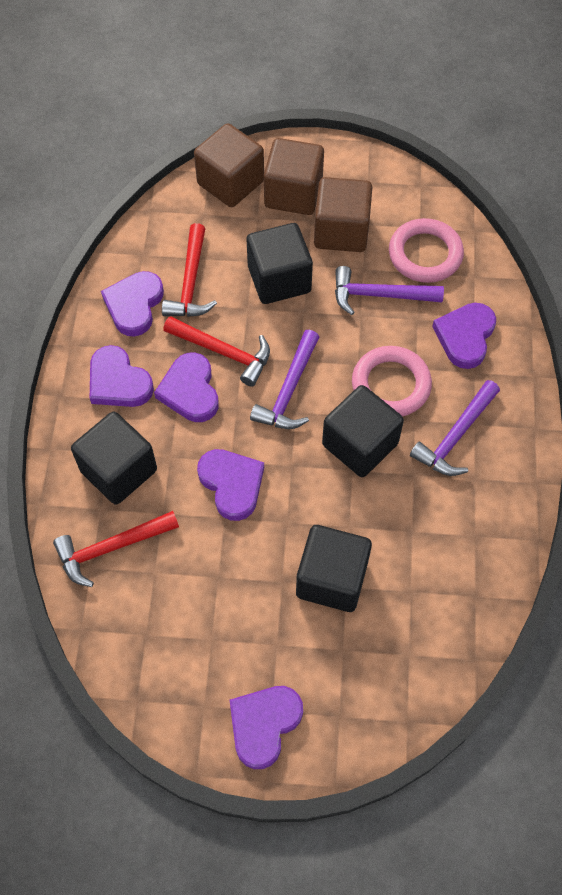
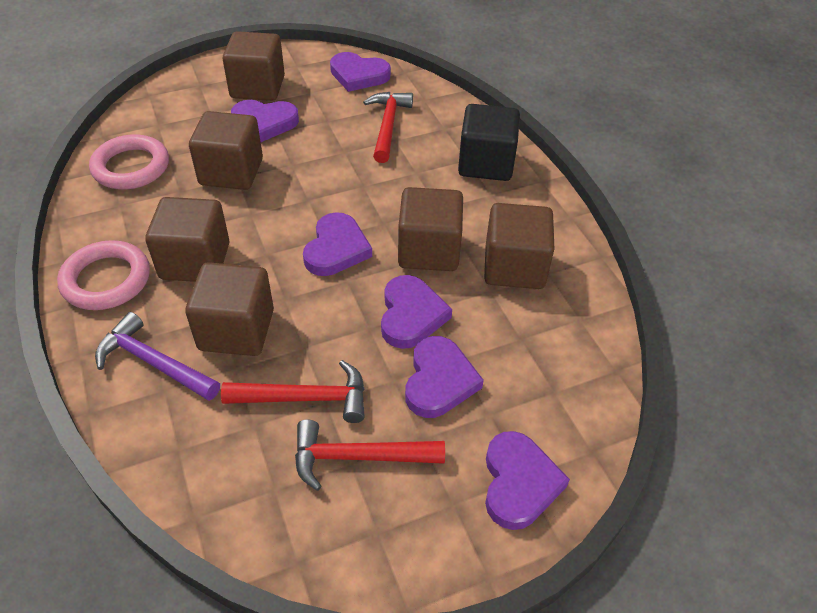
black cube: [71,412,157,505] [247,223,313,304] [296,525,372,612] [322,385,404,477] = 4 -> [458,104,520,181] = 1
brown cube: [194,123,264,207] [264,138,324,215] [314,177,372,252] = 3 -> [145,197,229,282] [185,262,274,356] [189,111,263,190] [223,31,285,101] [398,187,463,271] [484,203,554,289] = 6
purple hammer: [250,330,319,429] [335,266,444,315] [410,380,500,476] = 3 -> [95,312,220,401] = 1

